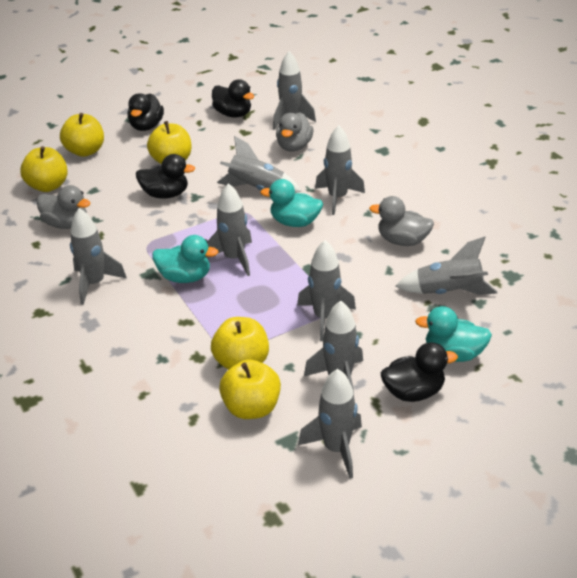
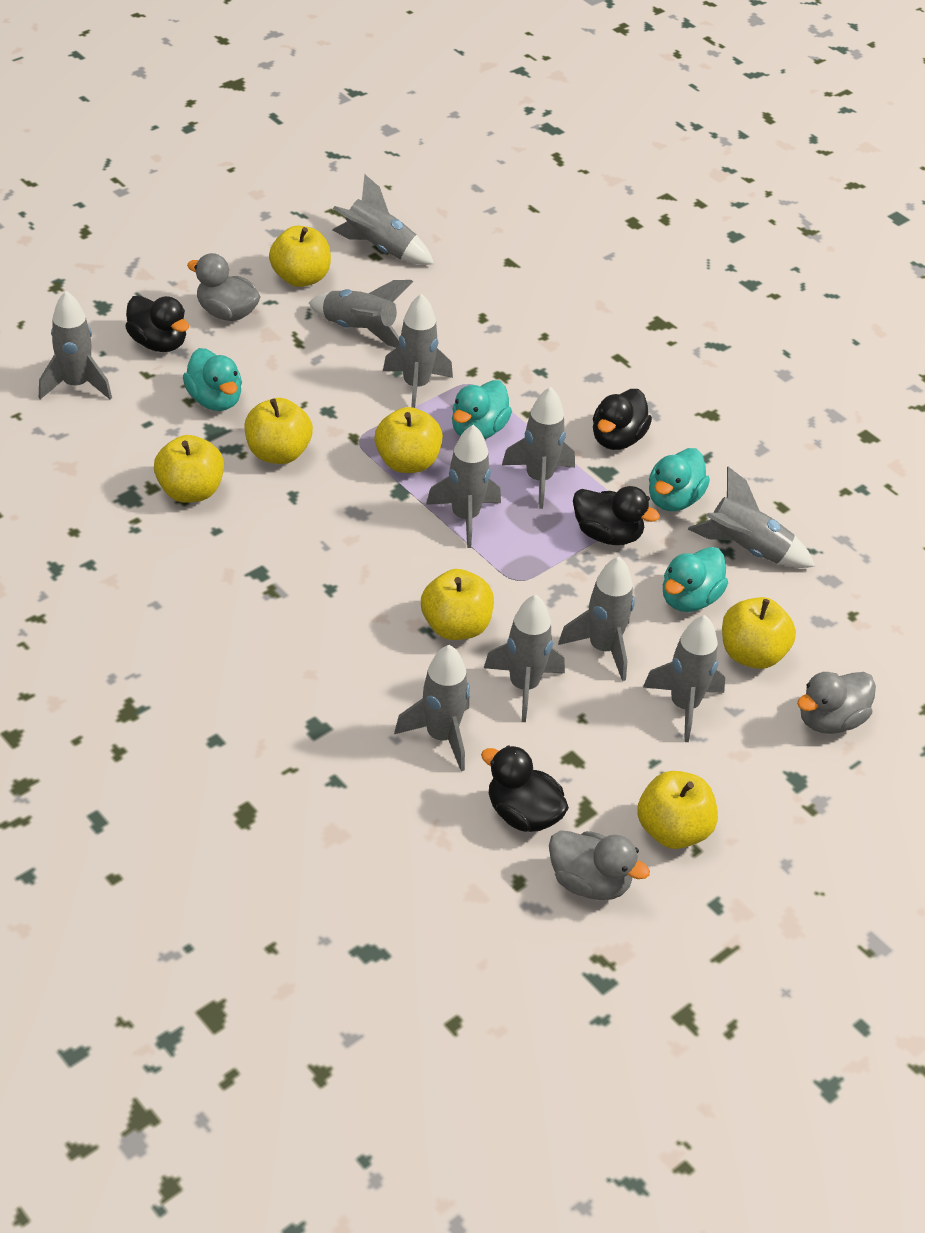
grey rocket: [70,208,127,305] [206,183,252,276] [217,136,301,193] [273,51,316,130] [297,240,356,341] [298,369,362,479] [304,301,363,392] [315,125,365,215] [396,237,497,295] = 9 -> [39,291,112,399] [309,280,413,348] [332,174,434,265] [383,293,453,408] [394,645,470,771] [426,424,501,548] [484,595,565,722] [502,387,575,509] [558,557,635,681] [643,615,725,742] [688,467,815,568] = 11
turquoise duck: [152,235,219,283] [260,179,323,227] [415,306,492,362] = 3 -> [183,348,242,411] [452,380,512,439] [649,448,710,511] [663,547,728,612] = 4
yellow apple: [20,146,68,192] [60,113,104,157] [147,121,191,164] [211,317,269,370] [219,359,281,419] = 5 -> [154,435,224,503] [245,398,313,464] [269,226,331,287] [374,407,443,473] [421,569,494,640] [637,771,718,849] [722,597,796,669] = 7

